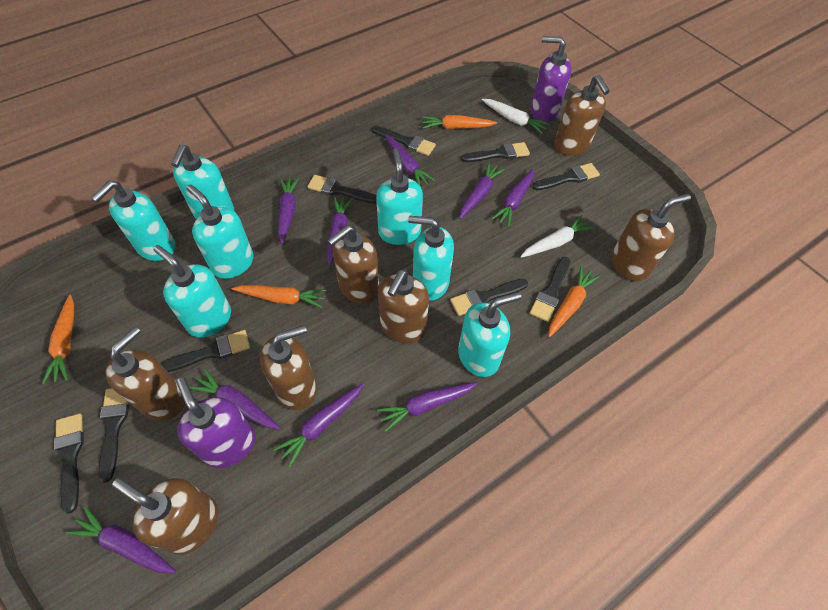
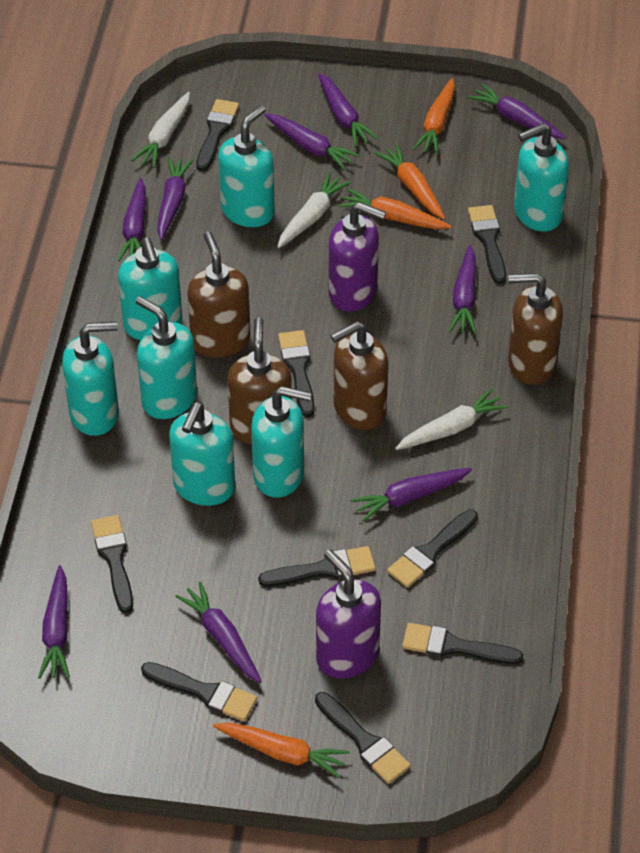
brown soap dispenser: [105,327,185,420] [112,478,218,555] [260,325,317,410] [328,225,379,304] [378,269,429,343] [554,75,610,156] [611,194,691,281] = 7 -> [187,231,250,358] [227,317,292,445] [330,321,388,430] [508,273,563,385] = 4
white carrot: [482,99,550,134] [520,215,595,258] = 2 -> [131,92,190,168] [277,172,351,248] [395,389,508,450] = 3

